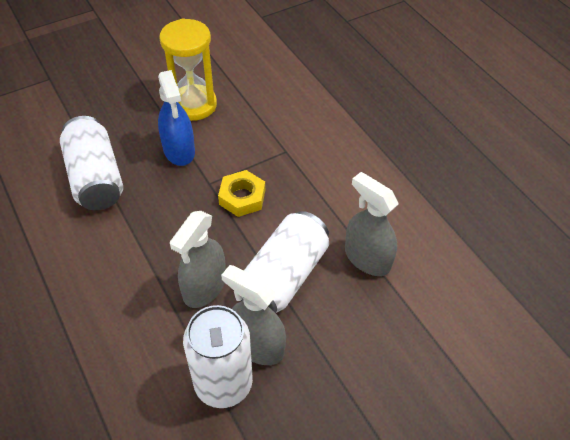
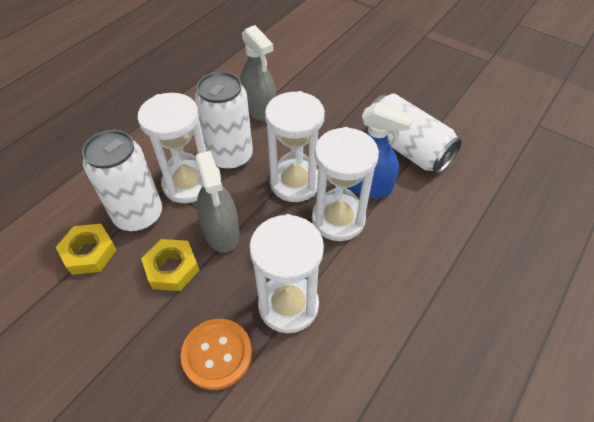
grey spray bottle: [170,211,226,308] [221,265,286,365] [345,172,399,276] = 3 -> [195,151,240,253] [240,25,276,122] = 2
orange button: none = 0 -> [181,319,252,390] = 1
white hourglass: none = 0 -> [137,93,206,203] [249,214,324,333] [265,91,325,202] [312,127,379,241] = 4
yellow hourglass: [159,18,217,121] = 1 -> none = 0
yellow nut: [218,170,265,217] = 1 -> [55,224,117,275] [141,239,200,291] = 2

